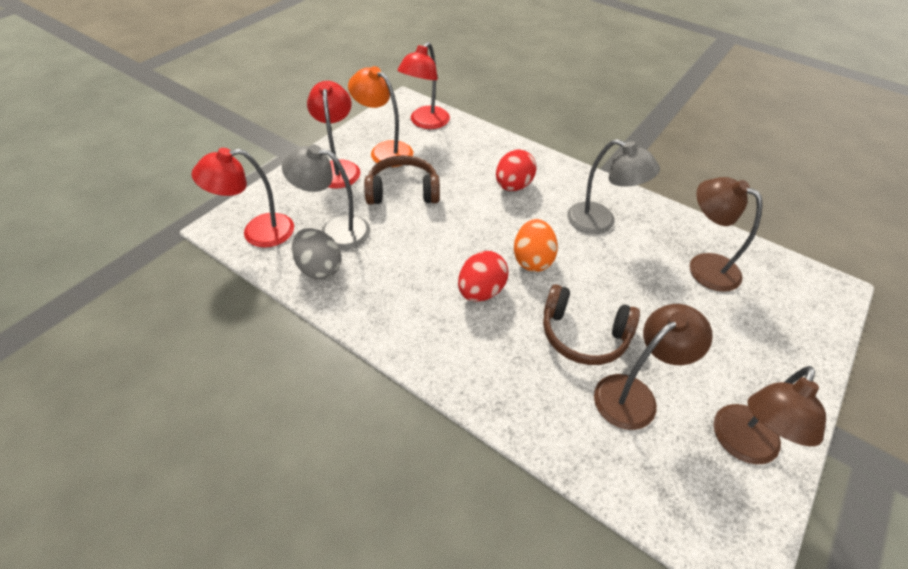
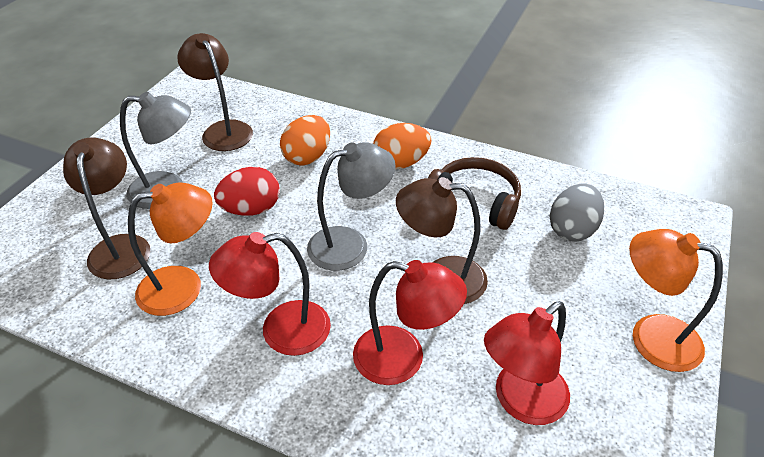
brown headphones: [364,155,440,205] [543,284,640,365] = 2 -> [428,157,521,230] = 1
orange egg: [514,219,558,272] = 1 -> [280,115,330,165] [373,123,431,169] = 2
orange lamp: [348,66,413,167] = 1 -> [128,182,212,316] [629,229,723,372] = 2
red egg: [458,251,508,302] [496,149,536,191] = 2 -> [214,167,280,216] = 1

